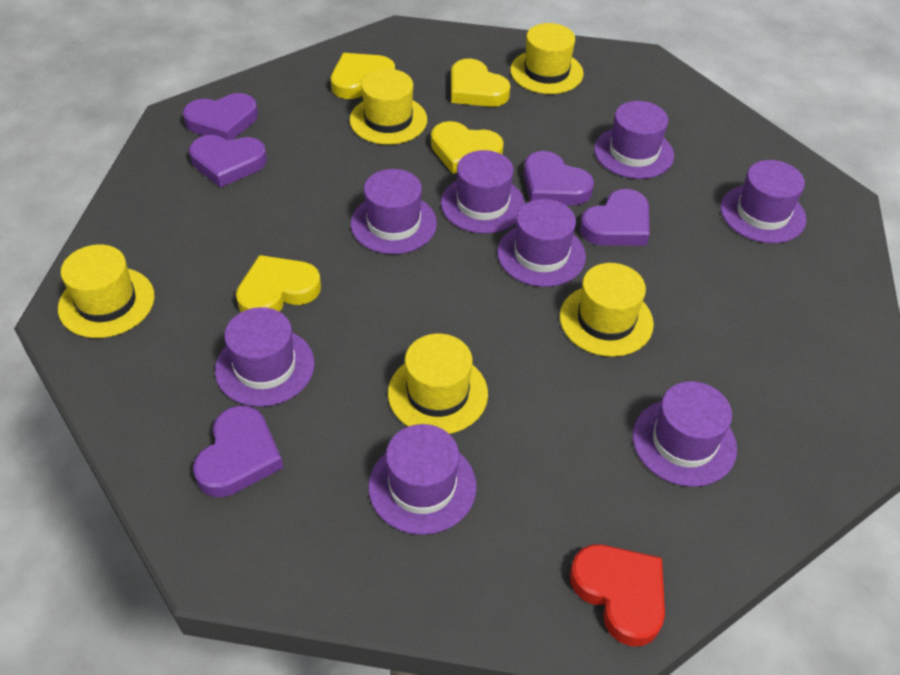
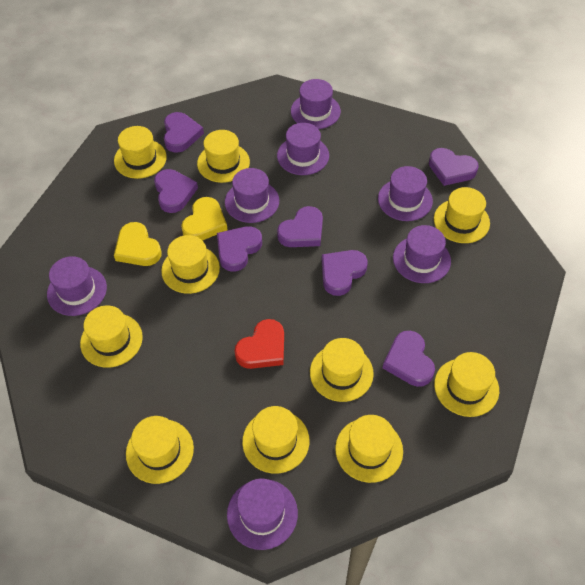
purple hat: [215,307,315,407] [351,169,437,254] [368,424,477,535] [441,150,525,234] [497,199,586,287] [594,101,674,179] [633,381,737,487] [721,160,806,243] = 8 -> [47,256,107,316] [225,168,279,223] [227,479,298,550] [277,123,329,175] [291,79,341,129] [378,166,433,221] [393,225,451,283] = 7
purple heart: [183,93,258,140] [189,135,267,188] [193,405,283,497] [524,151,594,205] [580,189,650,246] = 5 -> [154,169,198,213] [164,112,204,153] [217,226,262,272] [277,206,323,247] [321,250,368,296] [383,331,435,387] [429,148,479,186] = 7
yellow hat: [58,244,155,338] [350,69,427,145] [388,334,488,434] [510,23,584,94] [560,263,654,357] = 5 -> [80,305,143,368] [114,126,167,179] [126,416,194,484] [161,235,220,294] [197,130,250,183] [242,406,310,474] [310,338,374,402] [335,415,403,483] [434,187,490,243] [434,352,499,417] = 10
yellow heart: [236,255,321,312] [331,53,395,99] [431,121,504,174] [451,59,510,107] = 4 -> [114,222,162,266] [181,197,228,241] = 2

